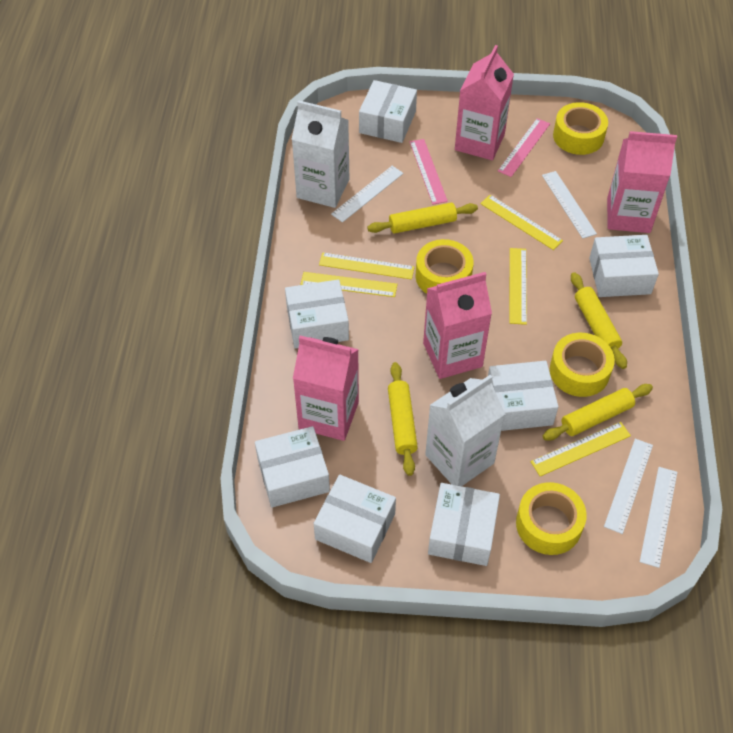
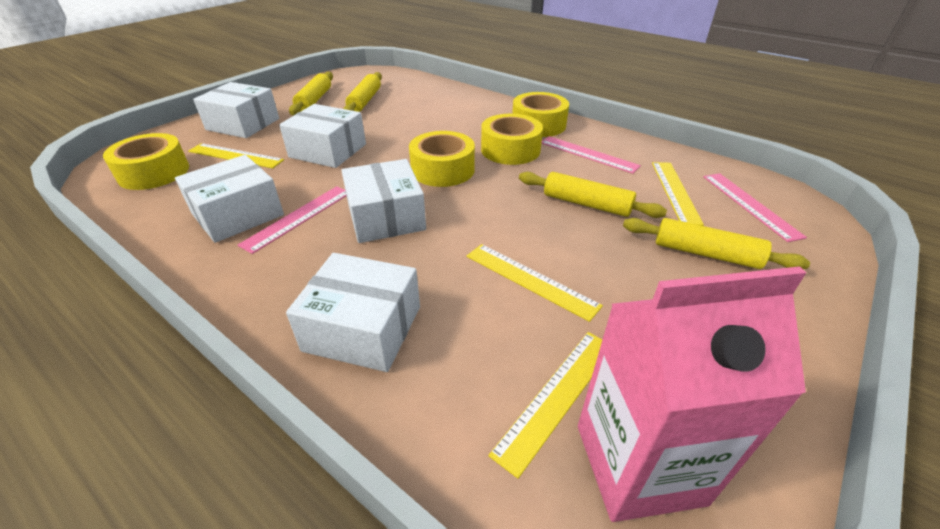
pink carton: [293,336,359,441] [423,272,492,379] [455,45,514,160] [607,131,677,233] = 4 -> [578,266,806,522] = 1
pink ruler: [410,139,448,204] [498,118,550,177] = 2 -> [238,186,347,254] [541,136,641,174] [703,173,807,242] = 3
white box: [255,426,330,507] [285,280,349,349] [314,475,396,563] [359,80,417,143] [428,483,500,566] [488,361,558,431] [589,235,659,297] = 7 -> [175,155,284,243] [193,82,279,138] [279,104,366,168] [286,253,420,372] [341,159,426,243] = 5
white carton: [292,100,349,208] [425,375,505,486] = 2 -> none = 0
white ruler: [331,166,403,222] [542,171,597,239] [604,439,653,534] [640,467,677,568] = 4 -> none = 0
yellow ruler: [300,272,397,297] [319,252,415,280] [480,195,563,250] [509,248,527,325] [531,422,631,477] = 5 -> [188,143,284,169] [467,244,603,322] [488,332,602,479] [652,162,704,226] = 4

